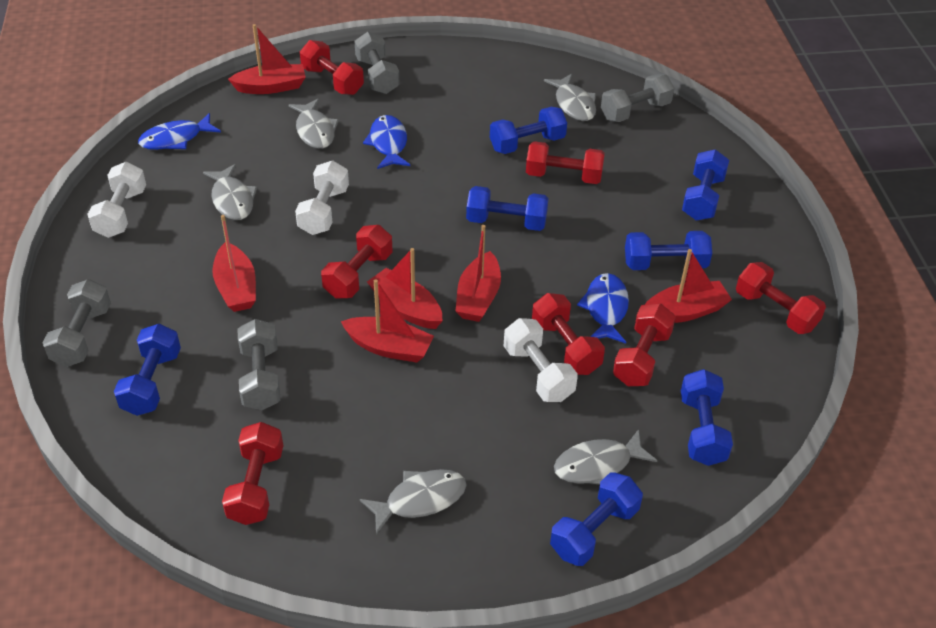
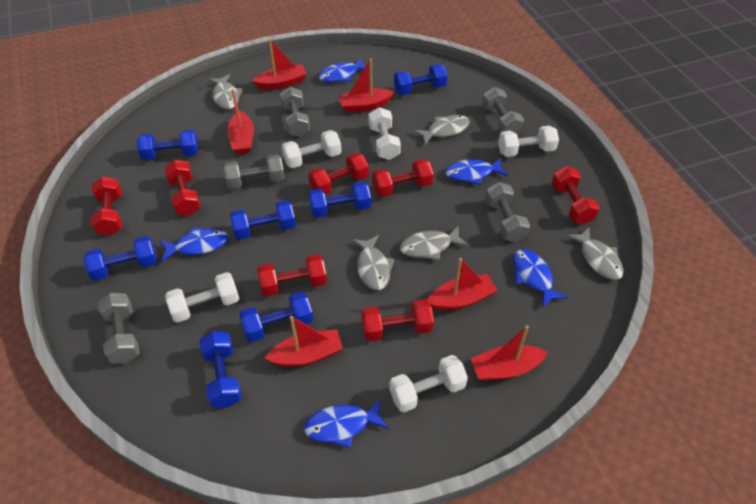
blue fish: [138,113,221,150] [363,115,410,169] [577,273,629,344] = 3 -> [160,227,228,262] [304,398,388,448] [318,58,370,82] [445,158,508,185] [513,249,568,308] = 5
grey dumbbell: [43,279,111,367] [238,319,280,410] [355,32,400,94] [601,74,674,122] = 4 -> [98,293,140,363] [223,154,285,189] [280,87,310,137] [482,87,524,134] [485,182,530,242] = 5
white dumbbell: [87,162,146,238] [295,160,349,235] [504,318,578,402] = 3 -> [165,272,239,323] [282,130,341,168] [368,107,401,160] [389,355,468,412] [498,126,559,157] = 5

